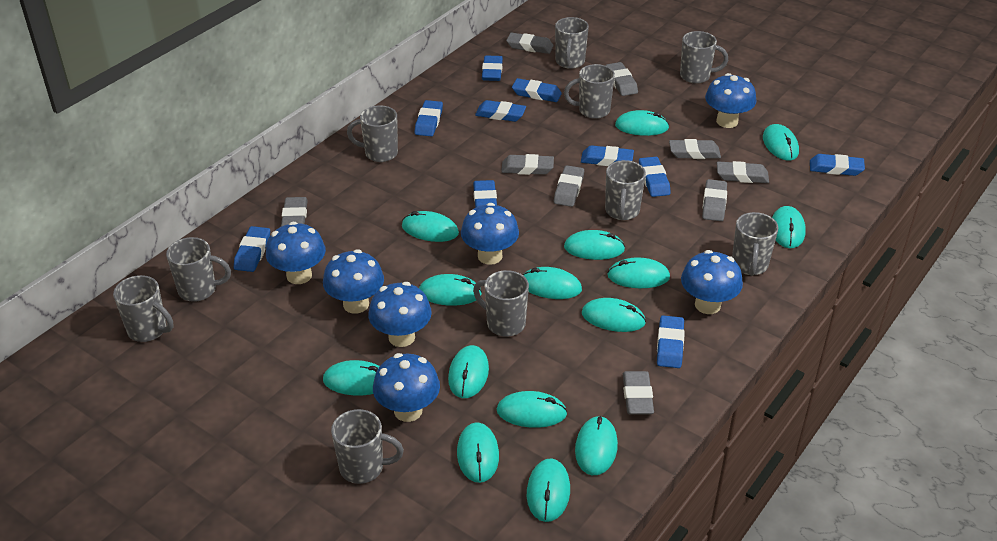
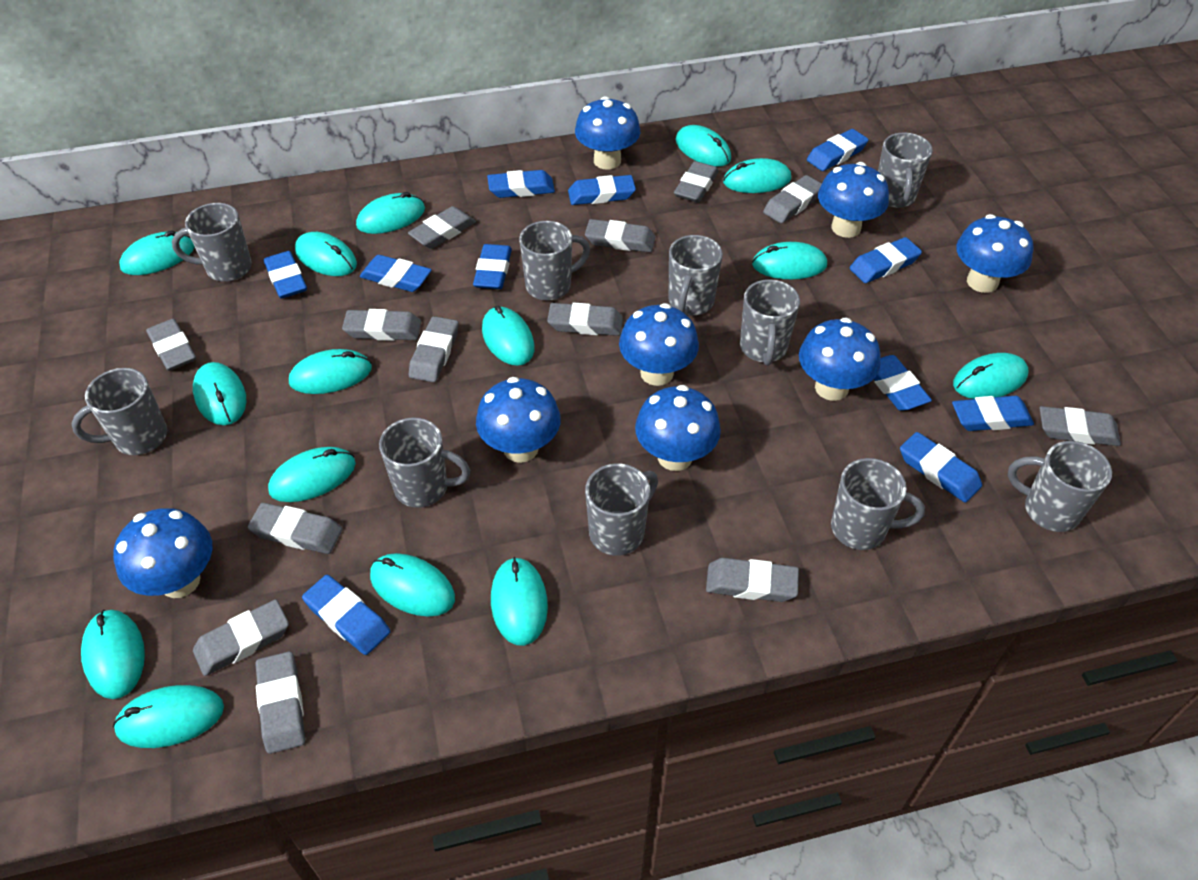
blue eraser: [234,226,270,272] [415,100,443,136] [473,180,497,208] [475,100,526,122] [482,56,503,81] [512,78,562,102] [581,145,634,166] [639,157,671,197] [657,315,685,368] [810,154,865,176] = 10 -> [264,251,307,299] [302,575,391,655] [360,255,432,292] [473,244,512,289] [487,170,555,198] [568,175,636,205] [807,129,868,171] [850,237,922,283] [874,355,932,411] [900,432,982,503] [952,396,1034,431] = 11
blue mushroom: [266,222,326,284] [323,249,384,314] [368,282,432,347] [373,353,440,422] [461,203,519,265] [681,250,743,314] [705,73,756,128] = 7 -> [113,508,212,598] [476,377,561,463] [575,96,640,170] [619,303,699,386] [635,385,721,471] [799,317,880,401] [818,162,889,238] [956,214,1033,293] = 8
grey eraser: [281,197,308,227] [501,154,554,175] [506,33,553,54] [554,165,584,207] [606,62,638,96] [623,371,654,415] [669,139,721,159] [702,179,727,221] [717,161,769,183] = 9 -> [146,319,196,371] [193,599,289,676] [248,503,342,554] [256,651,305,754] [342,309,421,341] [408,206,476,249] [409,316,458,382] [547,303,623,336] [585,219,656,253] [674,161,719,203] [706,558,799,602] [763,175,822,223] [1040,406,1121,446] = 13

